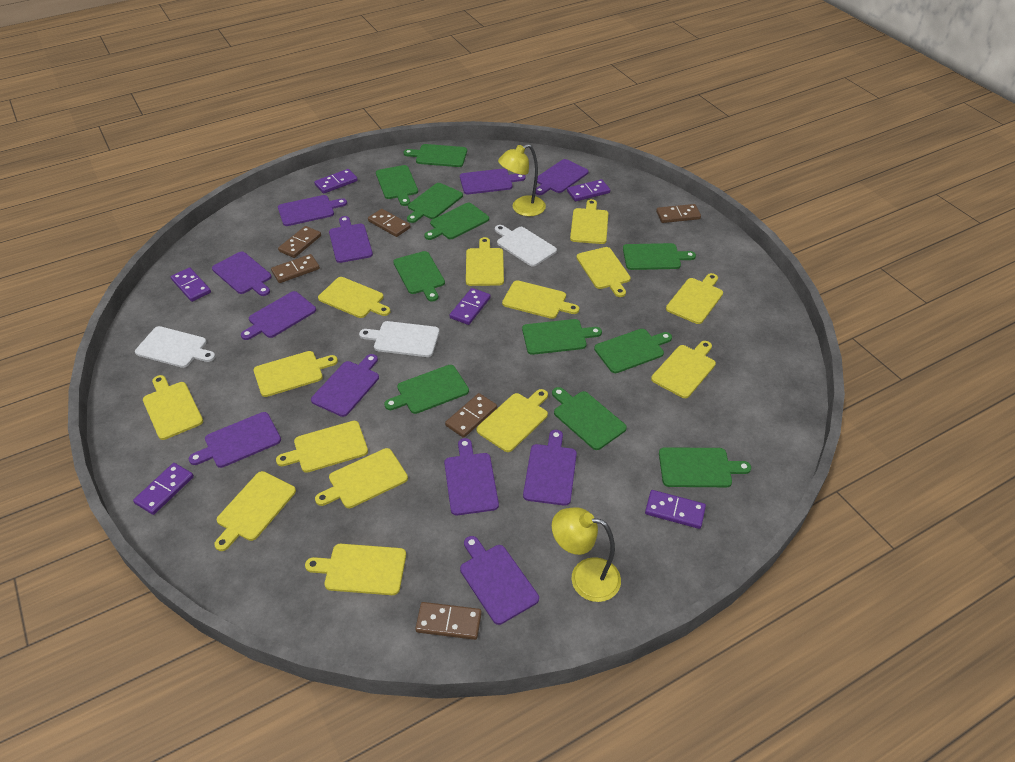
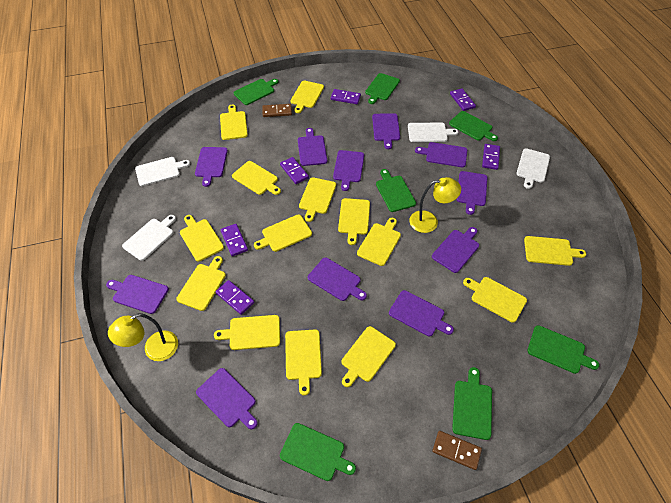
brown domino: [271,254,320,283] [278,226,321,258] [368,209,410,237] [415,602,482,640] [445,393,497,438] [656,204,701,223] = 6 -> [262,104,292,117] [432,431,482,470] = 2
green cutting board: [376,165,418,206] [384,365,469,414] [393,251,445,302] [404,144,467,167] [407,183,463,223] [424,203,489,240] [522,319,602,355] [552,387,627,450] [594,329,672,373] [623,243,696,270] [659,447,751,487] = 11 -> [234,79,279,105] [280,423,356,481] [365,73,400,104] [376,169,416,212] [449,111,498,141] [452,367,492,440] [527,325,599,374] = 7
white cutting board: [135,326,215,368] [359,321,440,357] [495,225,557,267] = 3 -> [122,215,176,261] [135,157,190,186] [408,123,458,142] [516,148,550,189] = 4

